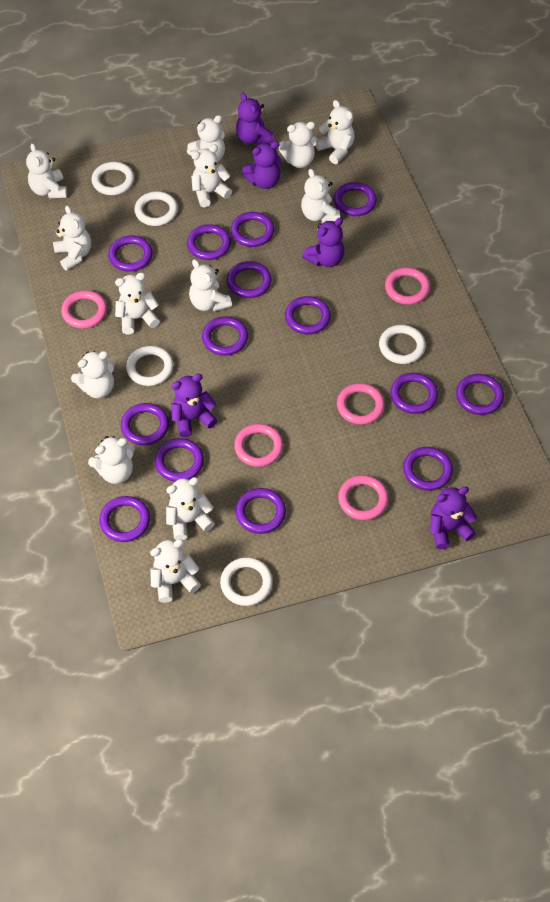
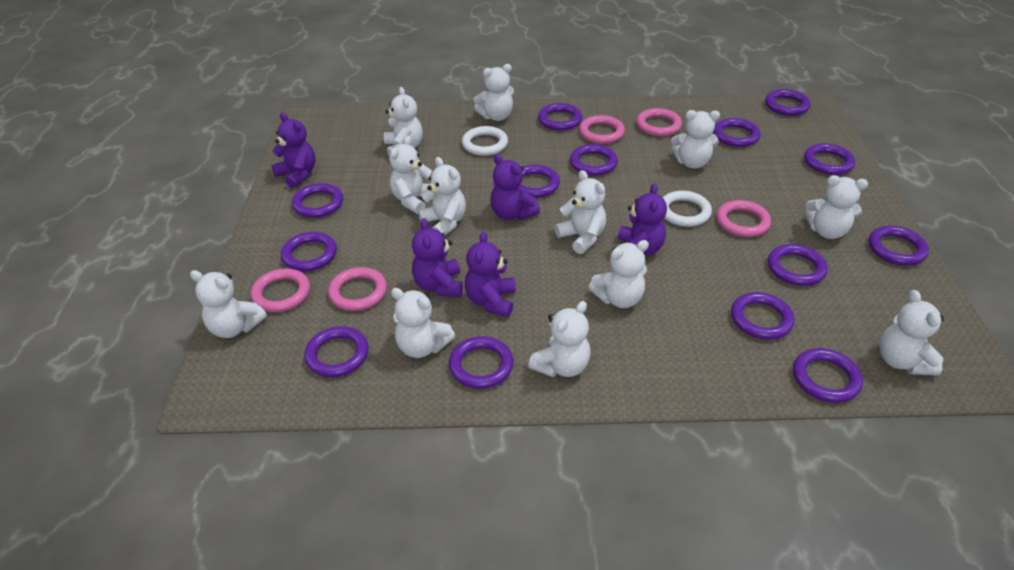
white ring: [92,162,134,195] [126,346,173,386] [134,191,178,226] [220,557,273,606] [379,325,426,364] = 5 -> [462,126,508,156] [663,191,712,227] = 2
white teddy bear: [26,143,67,198] [53,205,91,271] [71,351,115,398] [88,436,135,484] [115,272,160,334] [150,539,201,603] [166,477,215,540] [187,115,225,162] [189,259,232,312] [191,144,232,207] [278,122,318,168] [301,169,340,223] [315,100,355,164] = 13 -> [190,270,267,338] [384,87,423,156] [389,136,432,214] [391,288,455,358] [418,157,466,236] [473,64,514,121] [528,301,591,377] [554,170,606,254] [588,240,649,308] [671,110,720,169] [804,175,868,239] [879,290,944,376] = 12

